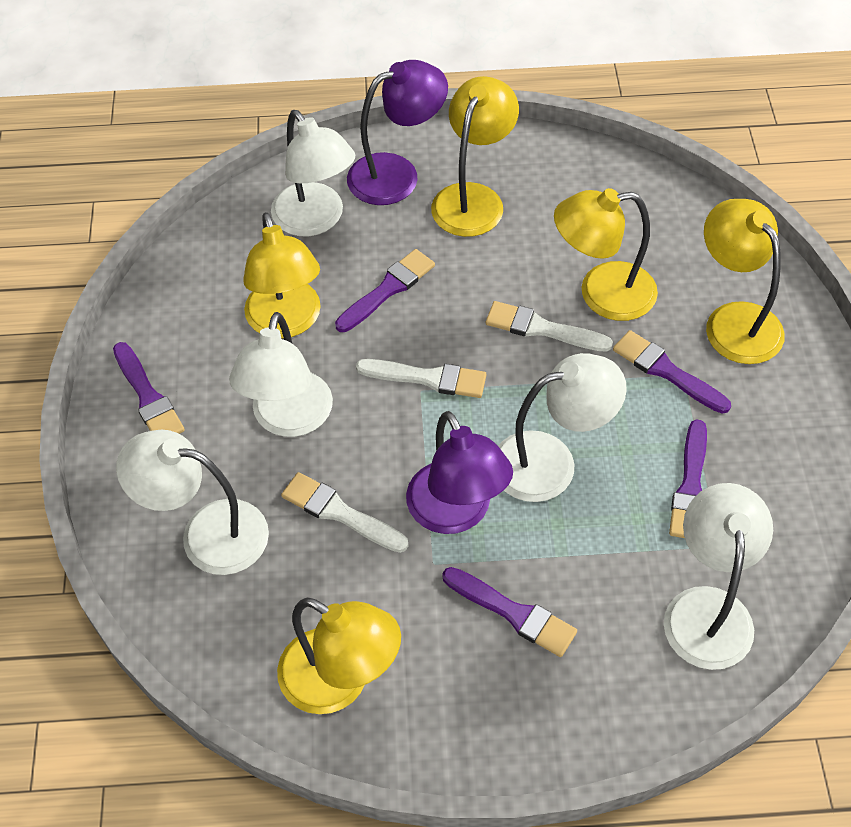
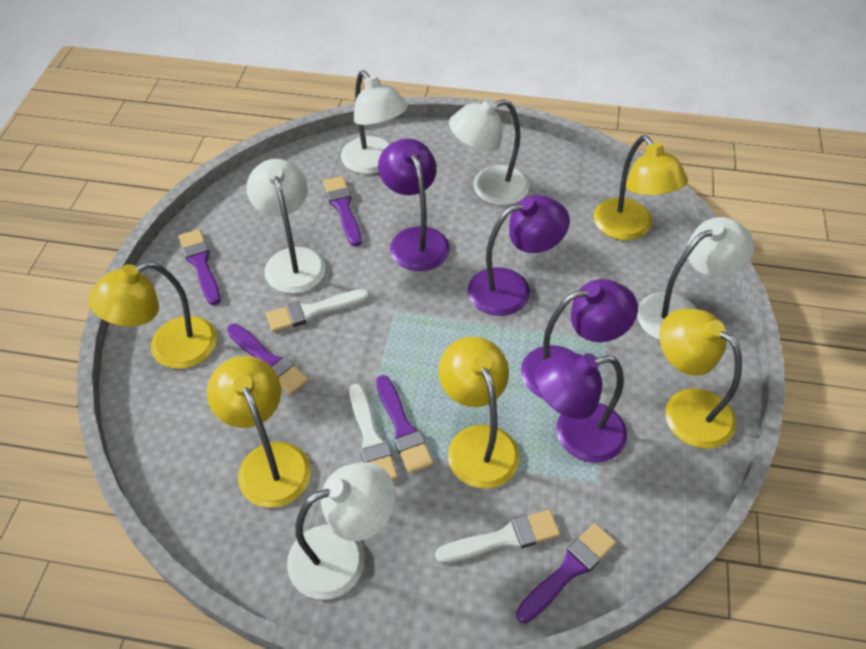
purple lamp: [347,60,448,205] [406,411,513,534] = 2 -> [378,138,450,271] [468,195,570,316] [521,279,638,398] [534,352,627,463] = 4

